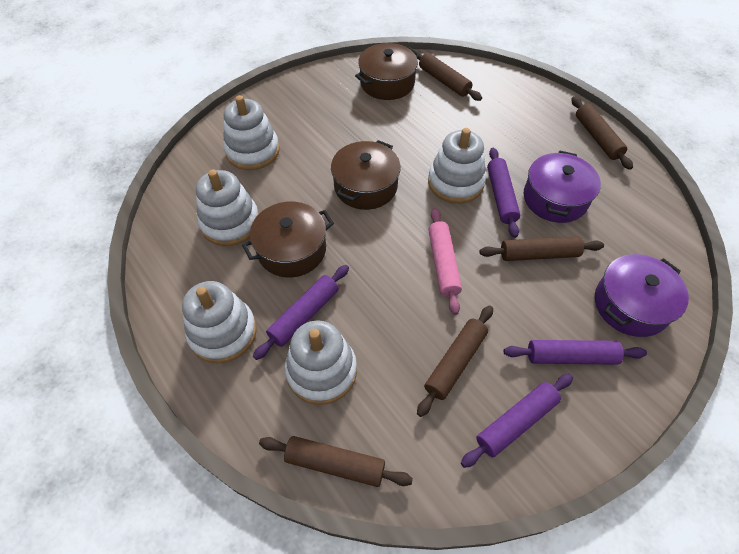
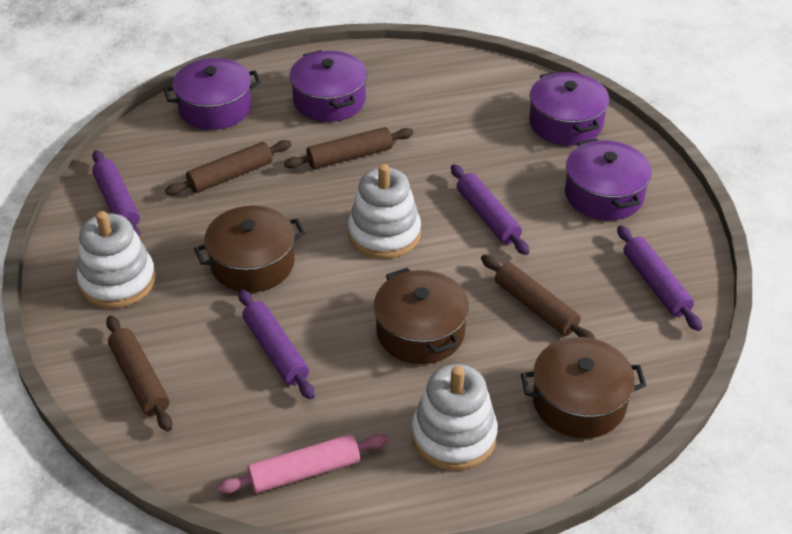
brown rolling pin: [259,436,413,487] [415,50,482,101] [417,306,493,417] [479,236,604,261] [571,96,633,170] = 5 -> [106,316,172,431] [165,140,291,195] [284,127,414,169] [481,255,595,339] = 4
purple pot: [523,151,601,223] [595,254,689,337] = 2 -> [163,58,261,130] [289,50,367,122] [529,71,609,146] [565,138,652,220] = 4
white stacking toy: [182,281,257,363] [196,169,259,246] [223,95,280,170] [285,321,357,405] [428,128,486,204] = 5 -> [77,211,156,308] [348,164,421,259] [412,364,498,470] = 3

